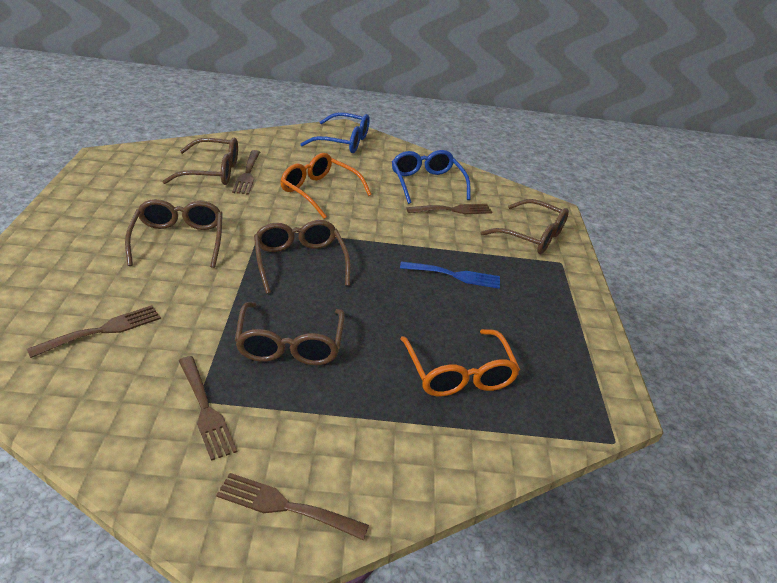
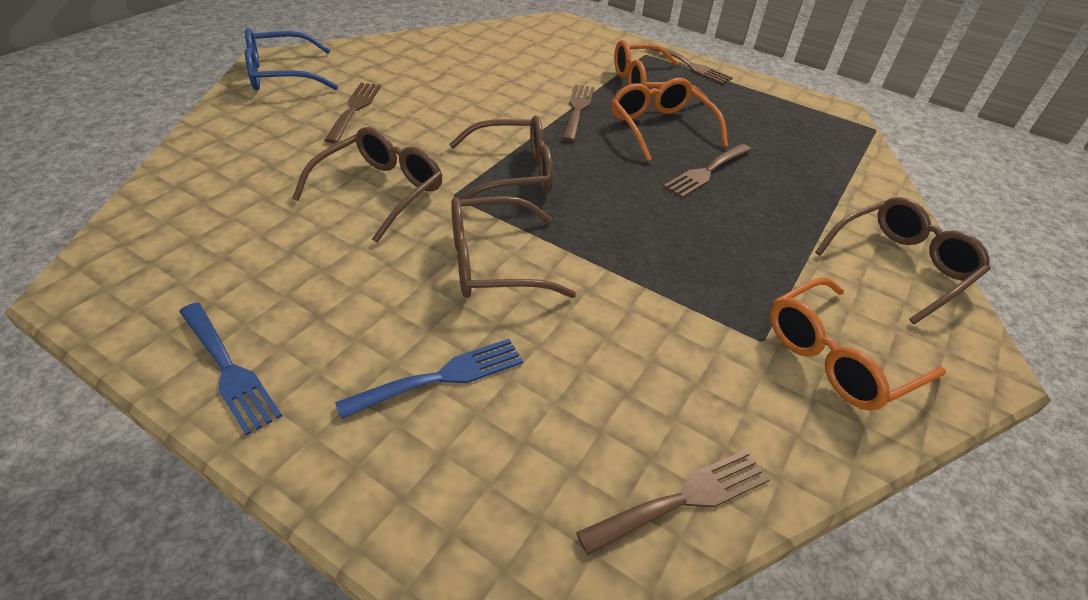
blue fork: [400,261,500,289] = 1 -> [179,302,282,436] [335,339,523,419] = 2
blue glasses: [301,112,370,153] [392,150,471,204] = 2 -> [245,28,338,91] = 1
brown glasses: [125,199,223,268] [162,138,238,185] [235,302,345,365] [254,220,351,294] [481,199,569,254] = 5 -> [292,127,442,243] [449,115,553,200] [451,196,576,298] [815,197,991,324] = 4
orange glasses: [280,153,372,219] [400,329,520,396] = 2 -> [611,78,728,161] [614,40,708,99] [770,277,946,411] = 3

